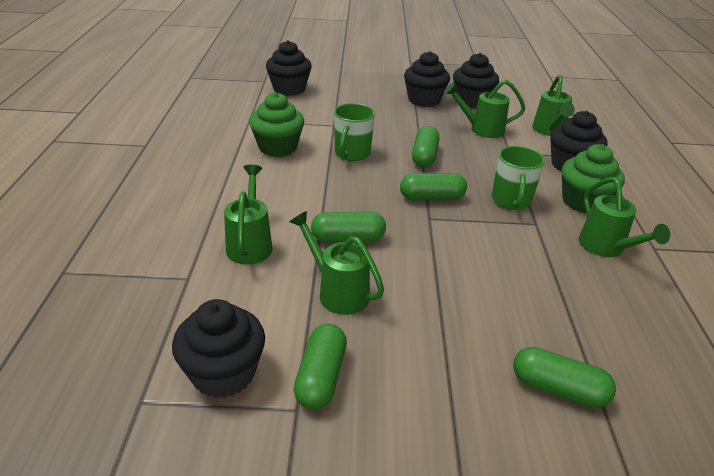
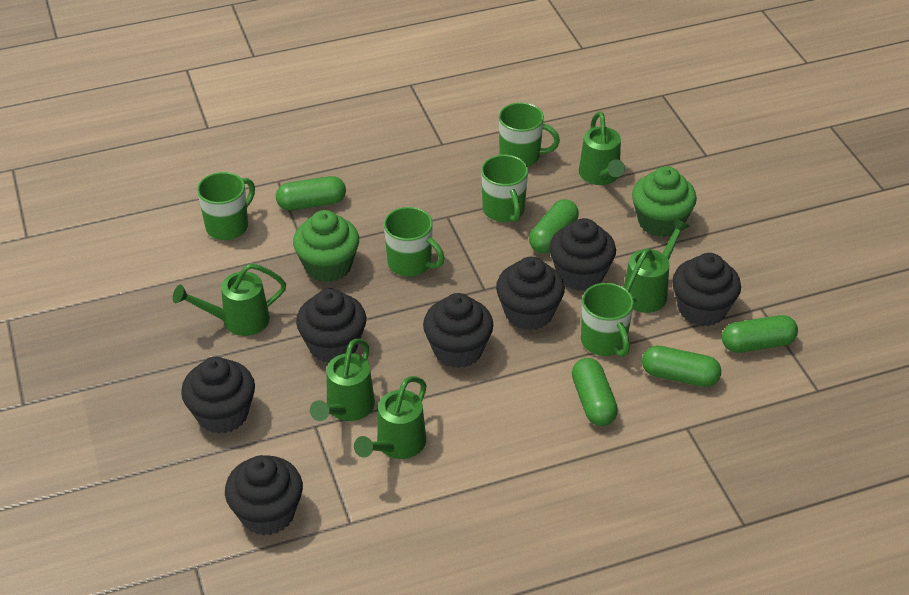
black cupcake: [172,299,265,398] [266,40,312,96] [404,51,450,107] [453,53,499,108] [550,111,608,172] = 5 -> [181,357,255,434] [225,455,303,536] [296,289,366,363] [423,293,493,368] [496,257,565,331] [549,218,616,291] [672,253,741,327] = 7
green mug: [334,103,375,161] [492,146,545,210] = 2 -> [197,172,255,240] [384,207,445,277] [481,155,528,222] [499,102,560,167] [581,283,634,357] = 5

